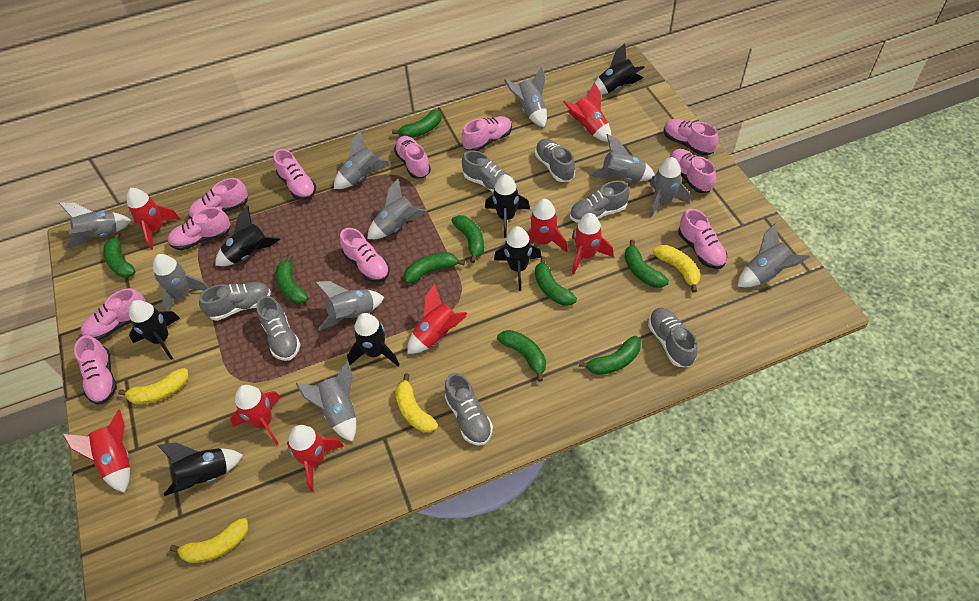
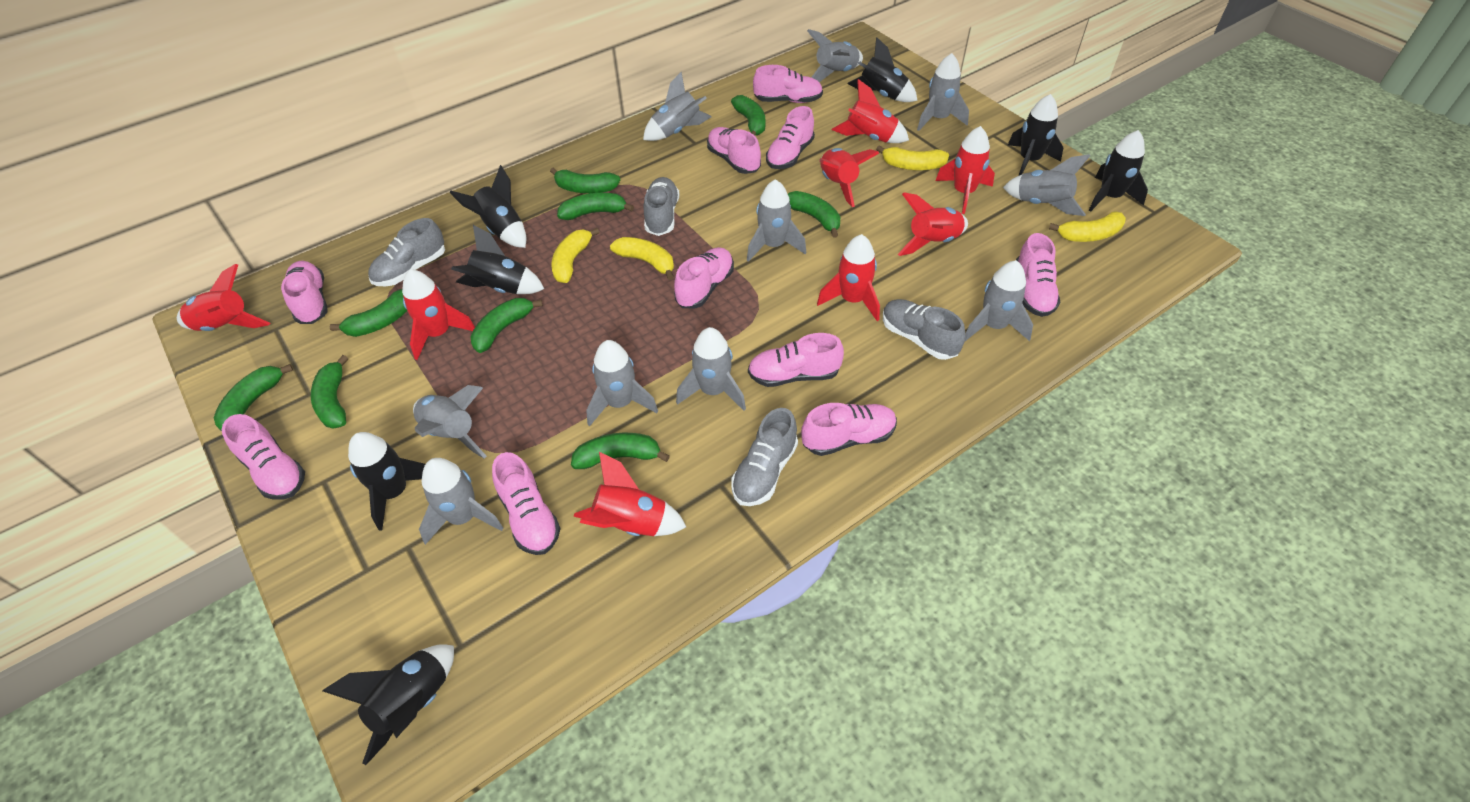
grey shoe: [199,282,271,321] [256,296,301,361] [445,373,493,446] [462,150,515,193] [535,139,575,182] [570,180,630,223] [648,308,698,367] = 7 -> [368,218,445,286] [644,177,680,236] [731,408,798,506] [883,299,965,360] = 4
pink shoe: [74,335,117,404] [80,288,146,341] [168,207,231,250] [188,178,248,218] [273,149,316,200] [340,228,390,282] [394,136,431,179] [462,116,512,151] [664,119,718,156] [670,149,716,193] [678,209,727,269] = 11 -> [222,414,305,500] [281,261,328,324] [492,452,561,555] [674,247,734,309] [707,127,761,174] [748,333,844,387] [753,65,823,103] [766,106,815,169] [801,403,897,456] [1016,233,1060,317] = 10

